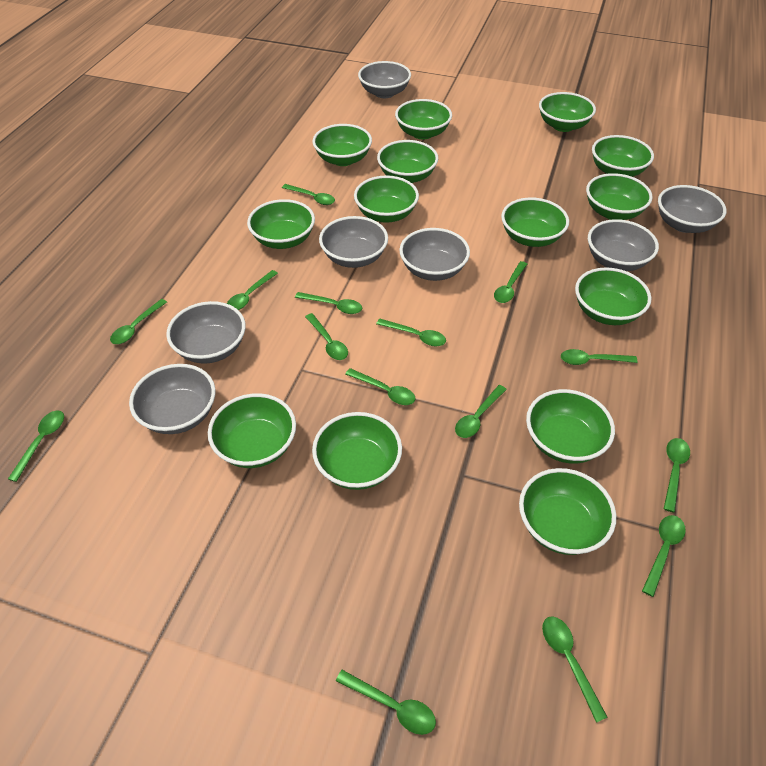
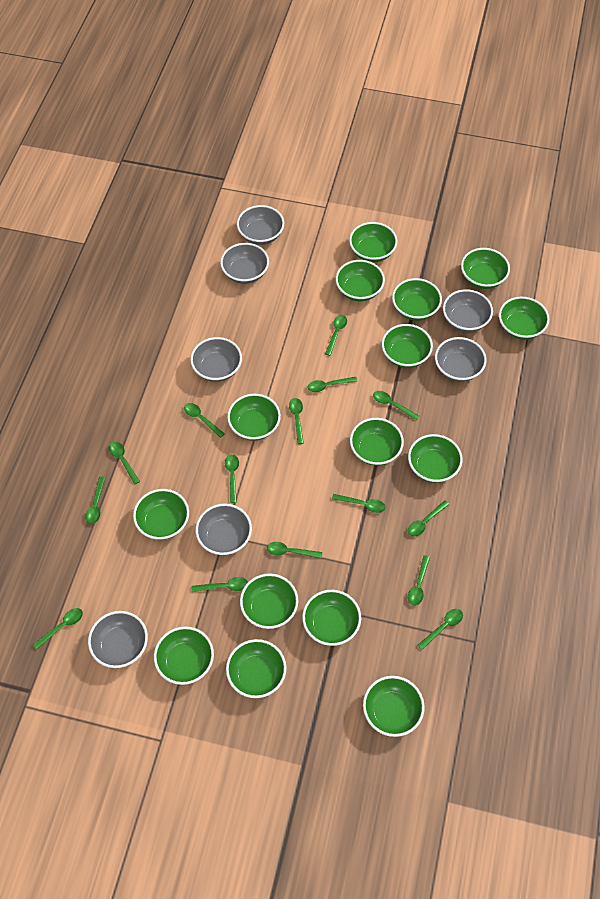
green bowl: [208,393,296,468] [247,199,315,249] [312,124,372,166] [312,412,402,490] [354,175,419,223] [377,140,438,183] [395,99,452,139] [501,197,569,247] [519,468,616,555] [526,389,615,463] [539,92,596,132] [575,267,651,325] [586,173,653,220] [592,135,654,177] = 14 -> [133,489,189,540] [154,626,214,685] [226,639,287,698] [227,394,281,441] [240,573,298,629] [302,590,361,646] [336,260,385,301] [349,222,398,262] [350,418,404,466] [363,676,425,737] [382,324,433,368] [392,278,442,321] [408,434,463,483] [461,248,510,289] [499,297,549,340] = 15

